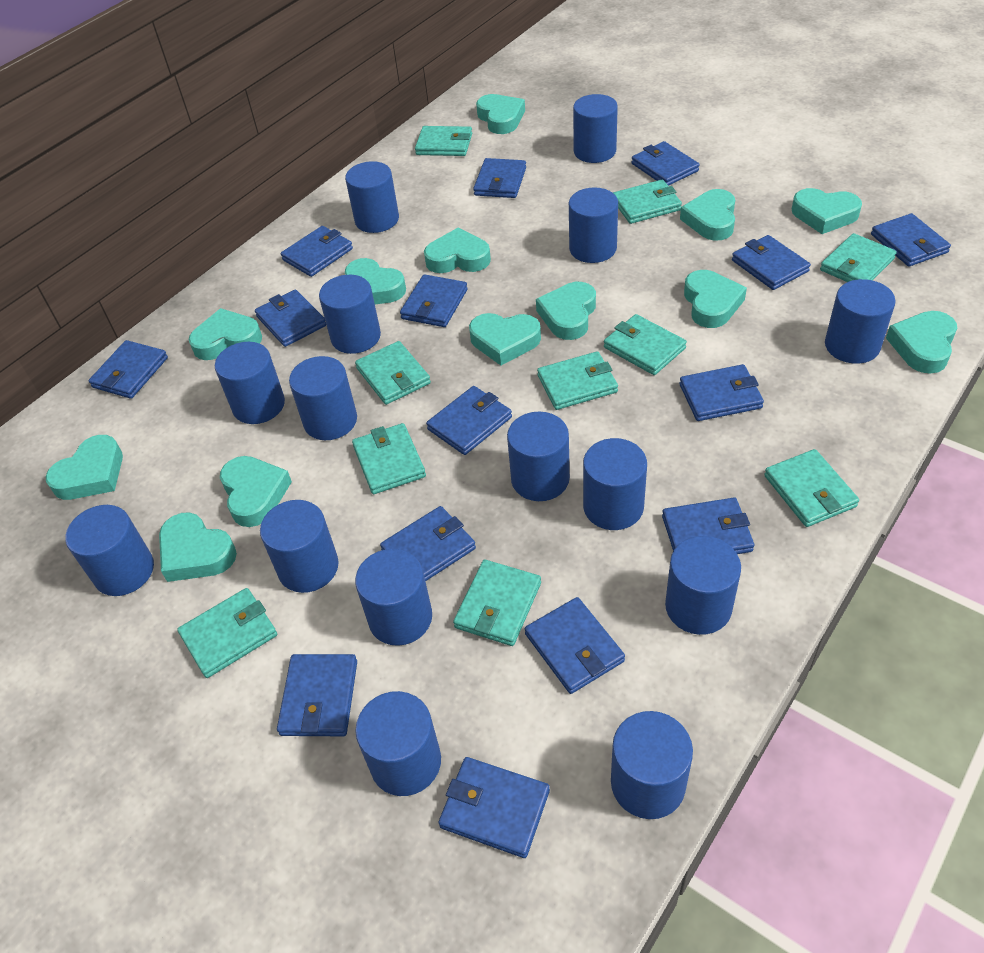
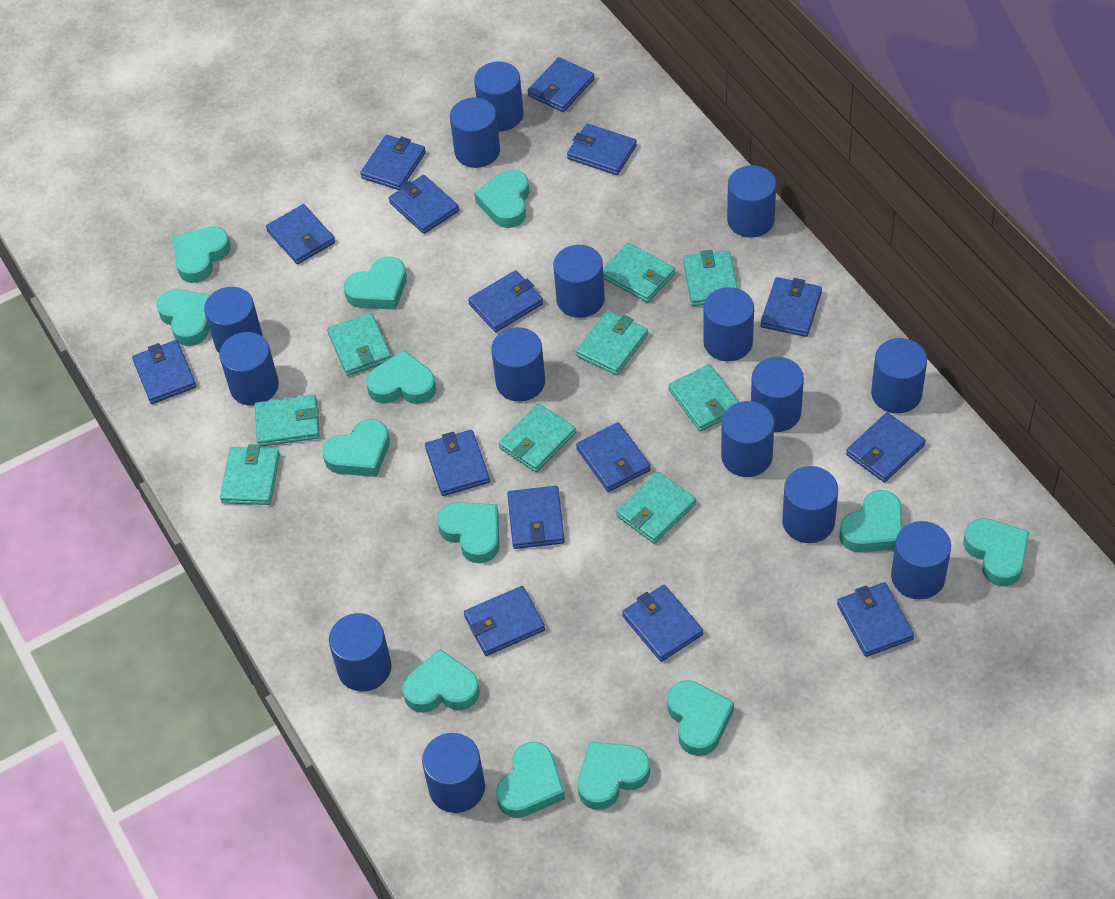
turquoise wallet: [177,588,277,678] [352,423,426,494] [355,341,431,405] [415,126,472,156] [453,560,541,646] [537,351,618,410] [604,314,687,375] [613,180,682,224] [764,449,859,527] [820,233,897,282] = 10 -> [220,445,280,505] [255,394,320,447] [327,313,392,376] [499,403,576,472] [576,311,648,375] [603,243,675,303] [616,472,696,544] [668,364,739,431] [683,250,738,306] = 9

